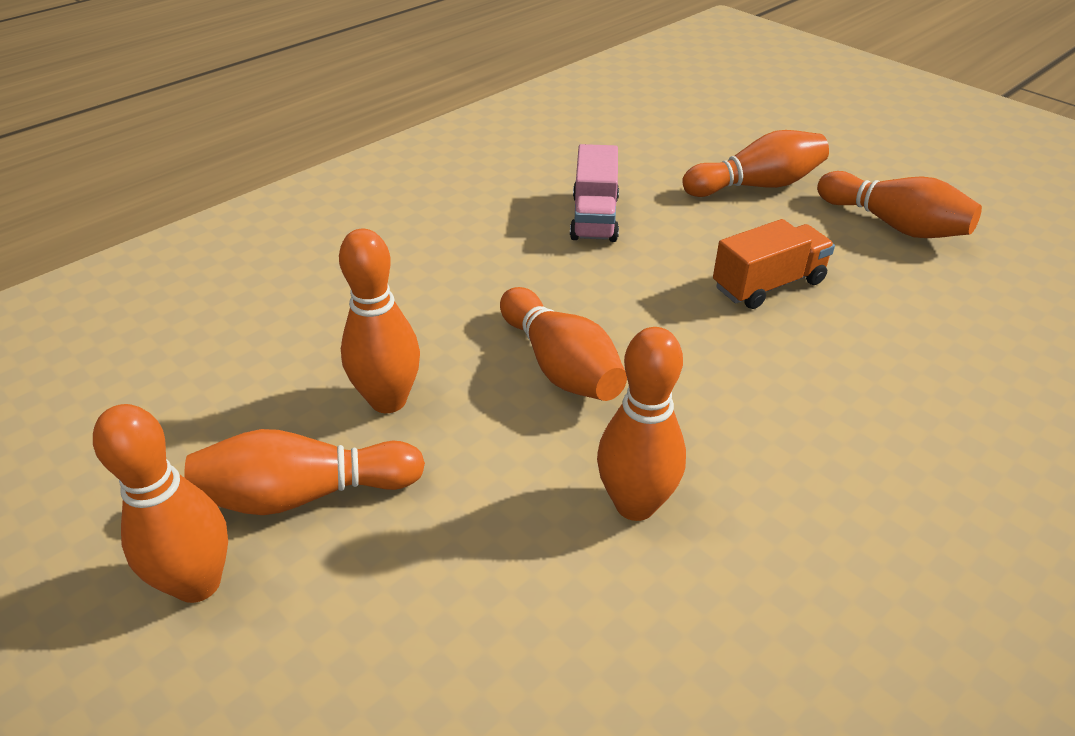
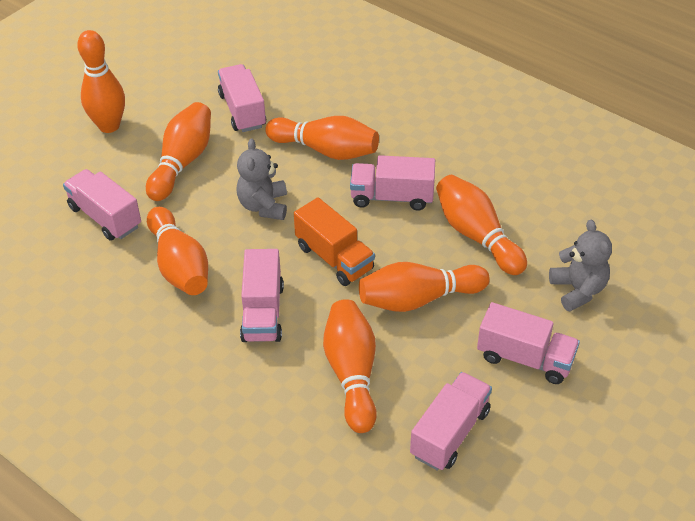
grey teddy bear: none = 0 -> [236,138,287,220] [549,220,612,311] = 2
pink truck: [570,144,619,242] = 1 -> [63,169,141,241] [218,64,266,132] [240,249,284,342] [350,155,435,211] [410,372,492,471] [477,302,580,384] = 6

